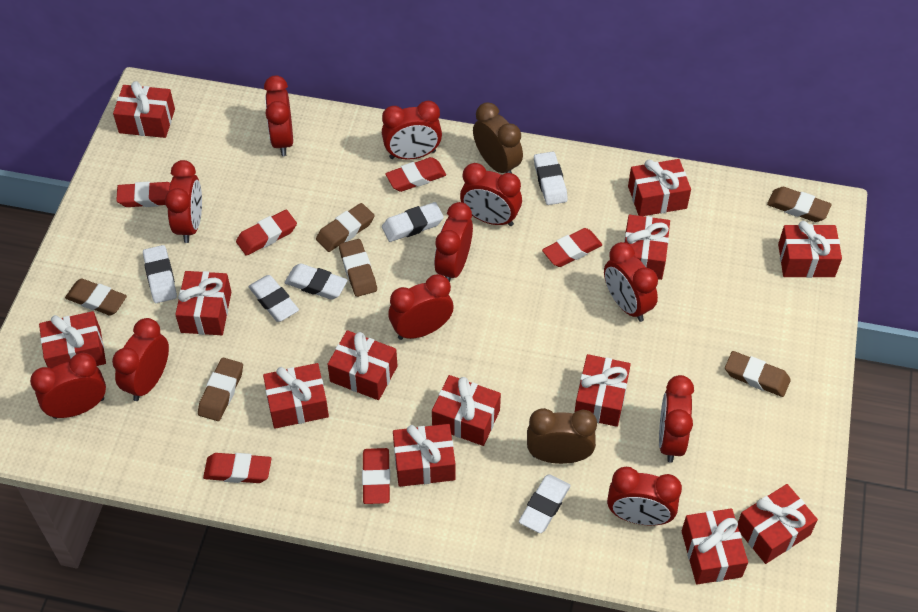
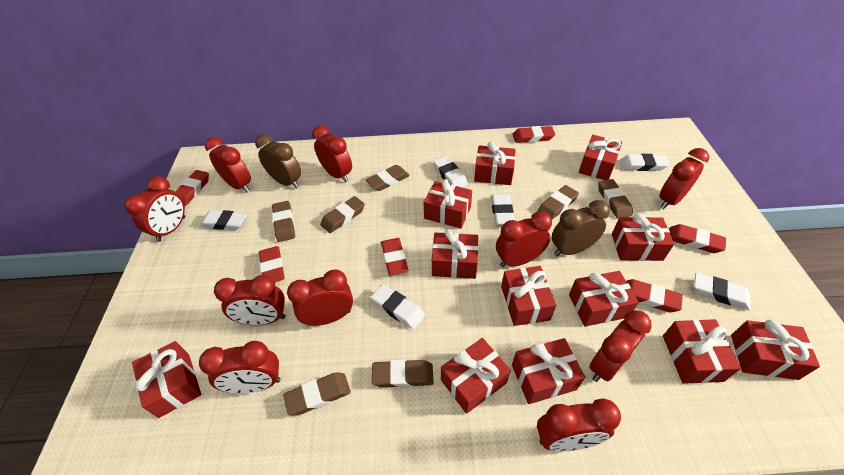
brown eraser: [65,278,127,316] [198,358,243,421] [316,203,375,252] [339,239,377,297] [725,351,791,397] [767,187,832,222] = 6 -> [272,201,295,242] [283,372,351,415] [320,196,365,233] [366,165,410,191] [372,359,434,388] [537,185,579,220] [598,179,633,218] = 7
red clock: [30,353,106,419] [112,318,169,401] [165,160,202,243] [264,75,293,156] [382,101,442,160] [388,274,454,340] [434,202,473,282] [460,163,522,226] [604,242,658,322] [607,467,682,526] [659,375,694,462] = 11 -> [124,176,185,242] [199,341,281,394] [205,137,251,193] [214,275,286,325] [287,269,353,326] [312,125,352,183] [496,211,552,267] [537,398,621,452] [589,310,652,382] [659,148,709,209] = 10
red gift: [39,311,106,369] [113,81,175,138] [175,271,231,335] [263,363,329,429] [327,330,397,400] [393,424,456,487] [432,375,501,446] [575,354,631,427] [624,215,670,280] [628,159,691,216] [682,508,748,584] [738,484,818,564] [778,221,842,278] = 13 -> [132,341,202,418] [424,179,472,229] [432,229,479,279] [441,338,511,414] [474,142,516,185] [501,266,556,326] [512,338,585,404] [569,271,639,326] [579,135,622,180] [612,213,674,261] [663,319,741,384] [731,320,820,380] = 12

